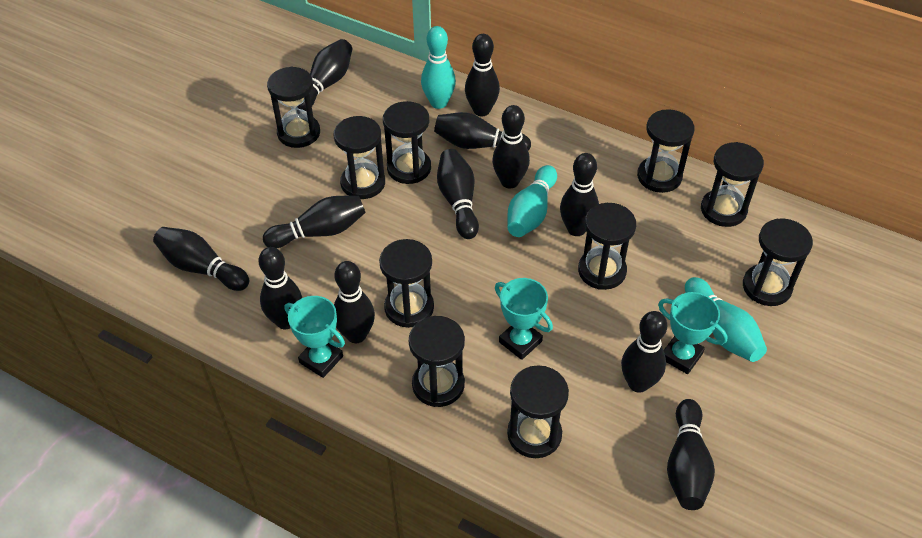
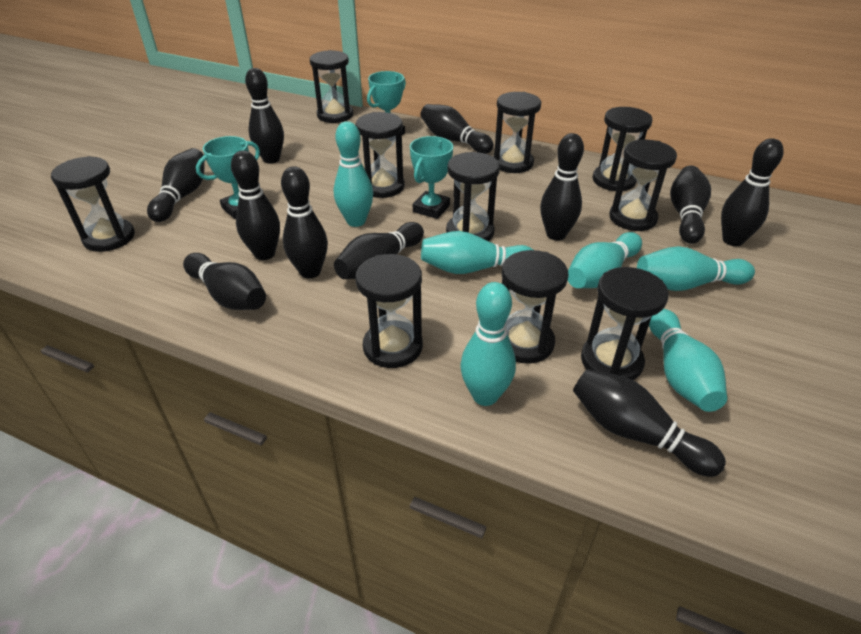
black bowling pin: [153,227,249,291] [258,247,302,329] [263,196,365,248] [300,39,352,111] [334,261,375,343] [434,112,531,151] [437,149,479,239] [465,34,500,116] [492,105,530,188] [560,153,599,236] [621,311,667,393] [667,399,715,510] = 12 -> [147,148,205,222] [183,253,266,310] [231,150,280,260] [245,68,284,164] [281,166,328,278] [334,222,424,279] [420,104,494,154] [540,133,584,241] [573,369,726,477] [670,165,711,244] [721,138,784,246] = 11
turquoise bowling pin: [421,26,456,109] [507,165,557,237] [685,277,767,362] = 3 -> [334,121,373,227] [421,231,533,274] [461,282,516,406] [568,232,642,288] [637,246,755,291] [649,309,727,412] = 6

